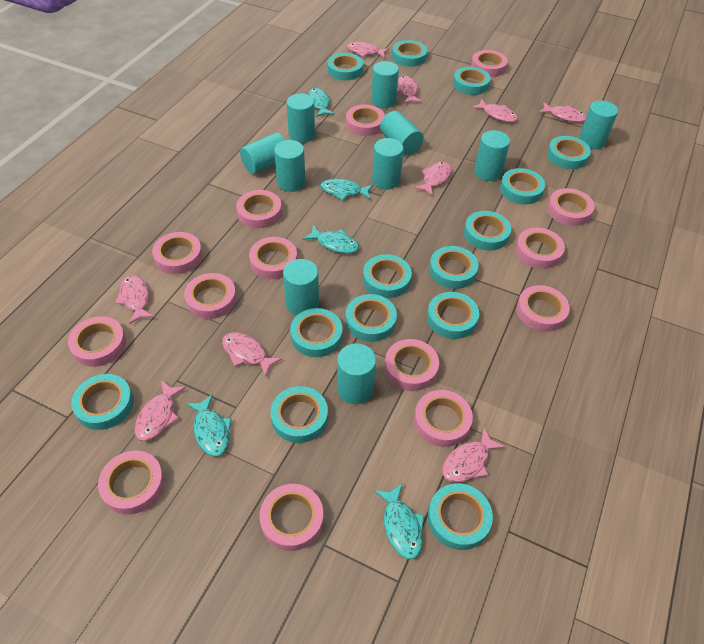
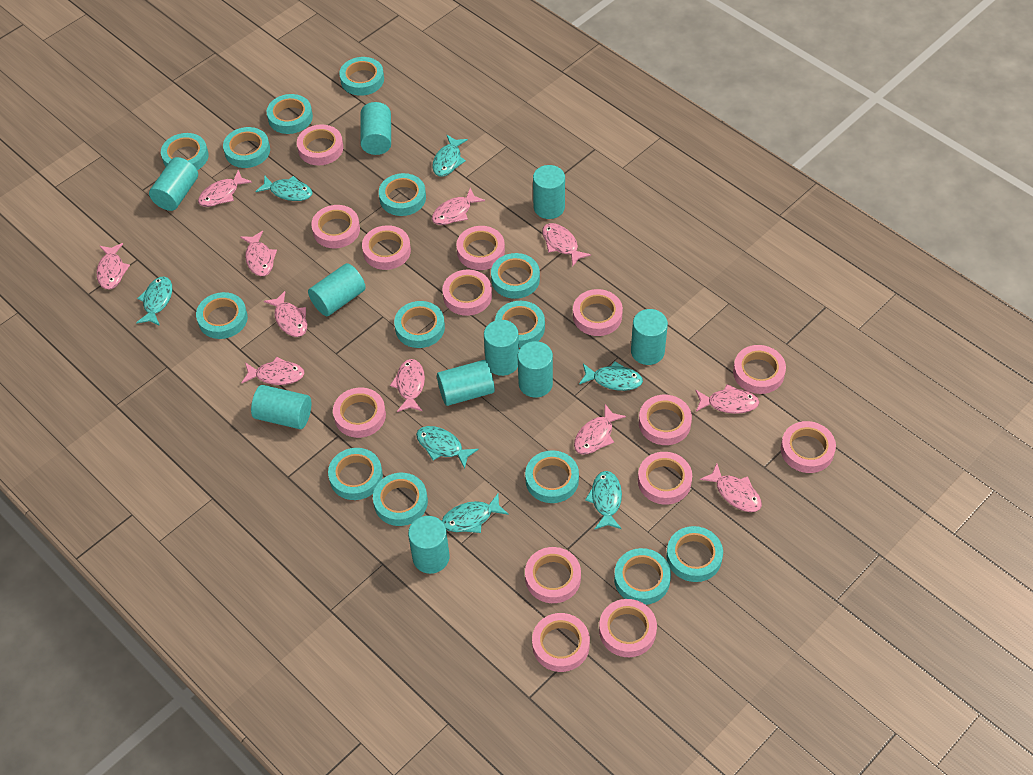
pink fish: [115,275,154,324] [135,380,186,441] [222,332,282,377] [347,42,389,58] [397,76,422,103] [414,162,452,196] [442,428,505,483] [472,99,518,122] [539,102,587,122] = 9 -> [97,243,130,290] [198,170,252,207] [240,231,277,276] [242,357,305,385] [264,291,307,337] [390,359,425,412] [432,188,485,225] [542,223,591,267] [574,404,626,455] [695,384,759,414] [700,463,762,512] = 11
turquoise fish: [186,394,232,457] [303,225,359,254] [308,88,335,117] [320,178,373,200] [374,484,424,559] = 5 -> [136,277,172,326] [255,176,313,201] [416,426,479,469] [432,135,468,177] [442,494,509,533] [579,361,643,391] [585,471,622,530] = 7

